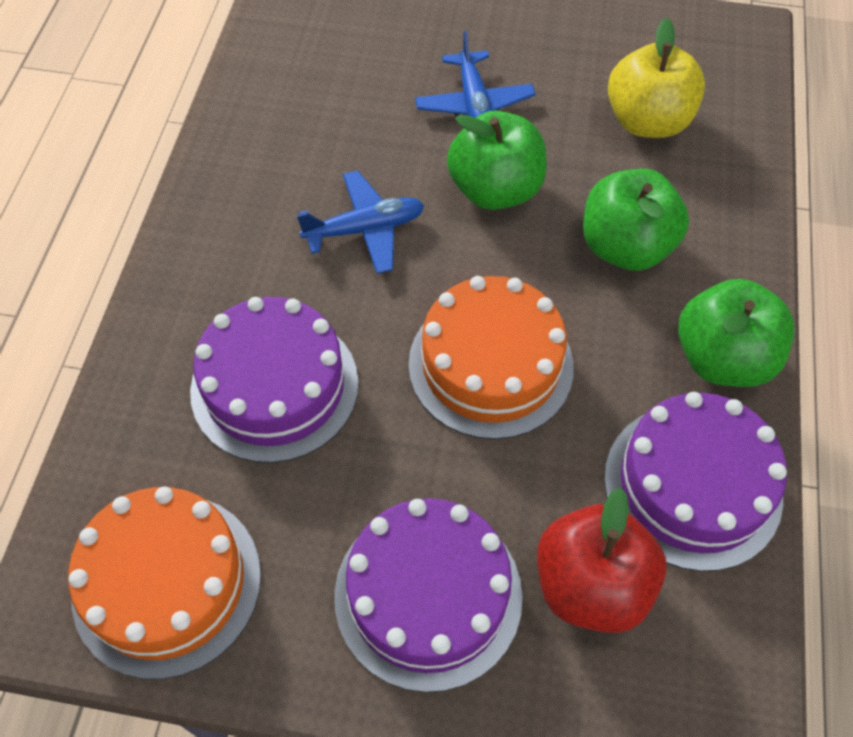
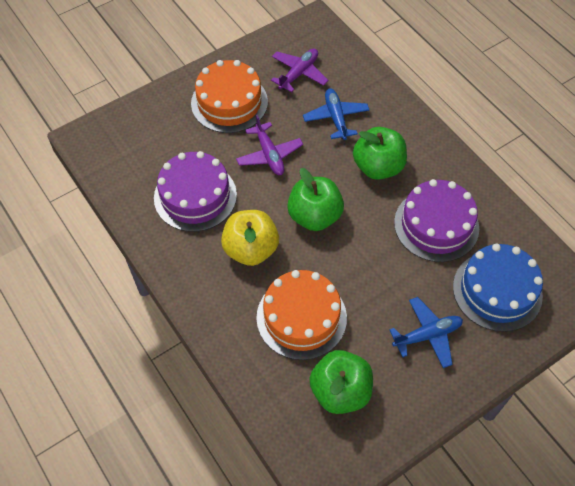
blue cake: none = 0 -> [453,244,543,332] = 1
purple cake: [190,297,359,463] [334,498,523,692] [604,392,787,571] = 3 -> [154,151,237,232] [394,179,479,262] = 2
purple plane: none = 0 -> [236,115,303,175] [271,49,328,92] = 2
red apple: [537,488,666,633] = 1 -> none = 0

